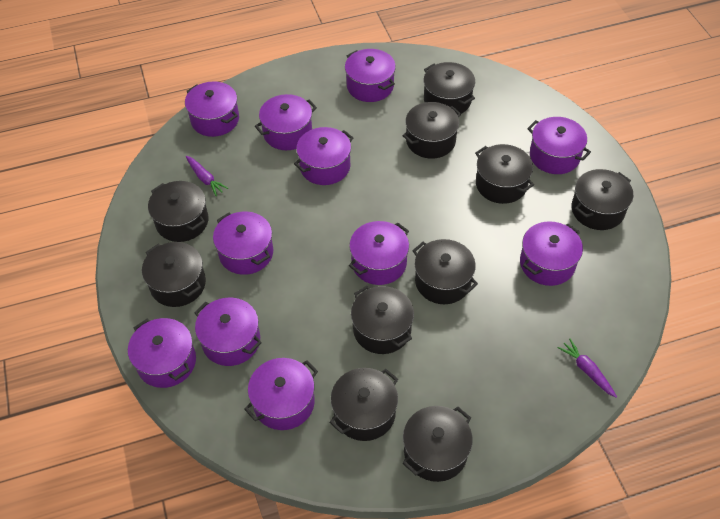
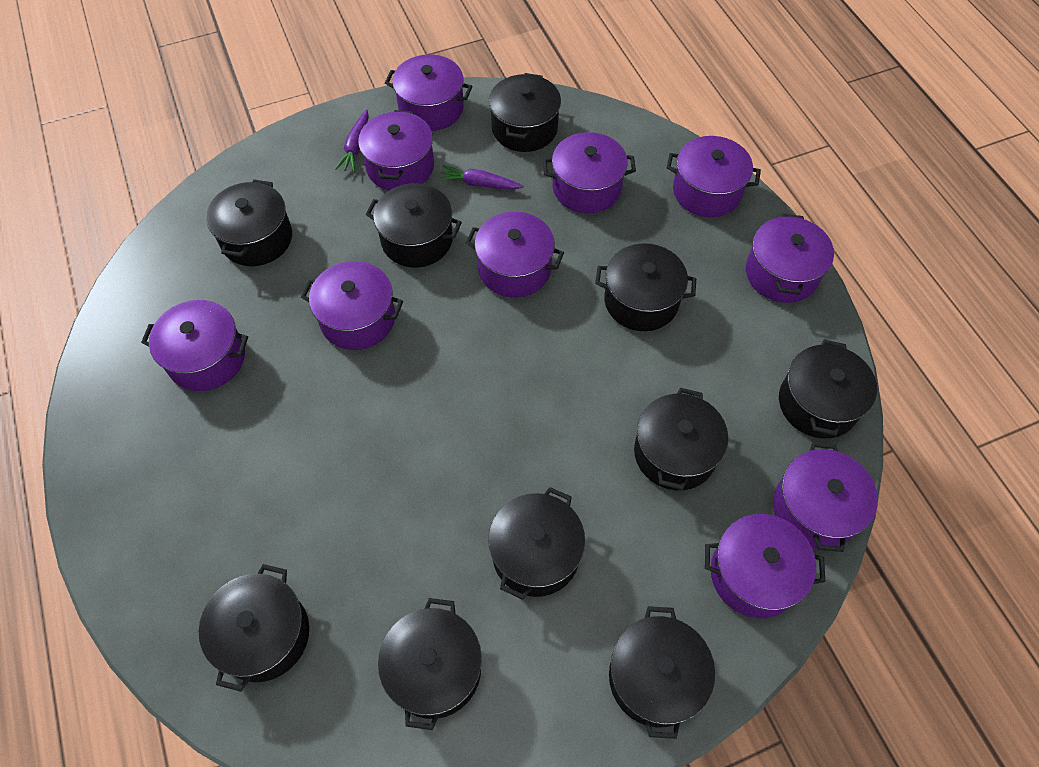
purple pot: [128,318,196,388] [185,81,239,137] [194,298,262,366] [213,212,273,275] [244,358,318,430] [255,94,317,150] [294,127,353,185] [345,49,396,102] [349,221,409,285] [520,221,583,286] [527,117,591,174] = 11 -> [141,300,248,391] [301,261,403,350] [358,110,434,191] [385,54,472,131] [466,212,564,298] [543,132,636,214] [667,136,761,217] [705,514,825,618] [746,213,834,303] [773,442,878,552] = 10

